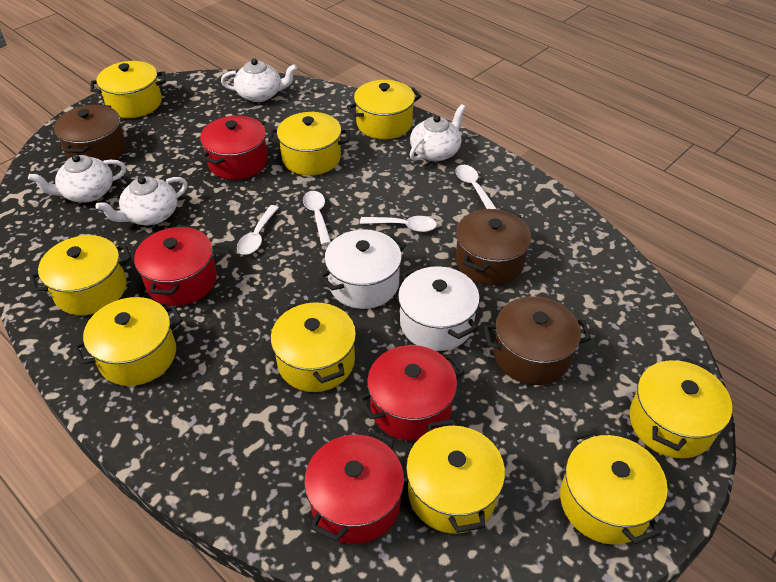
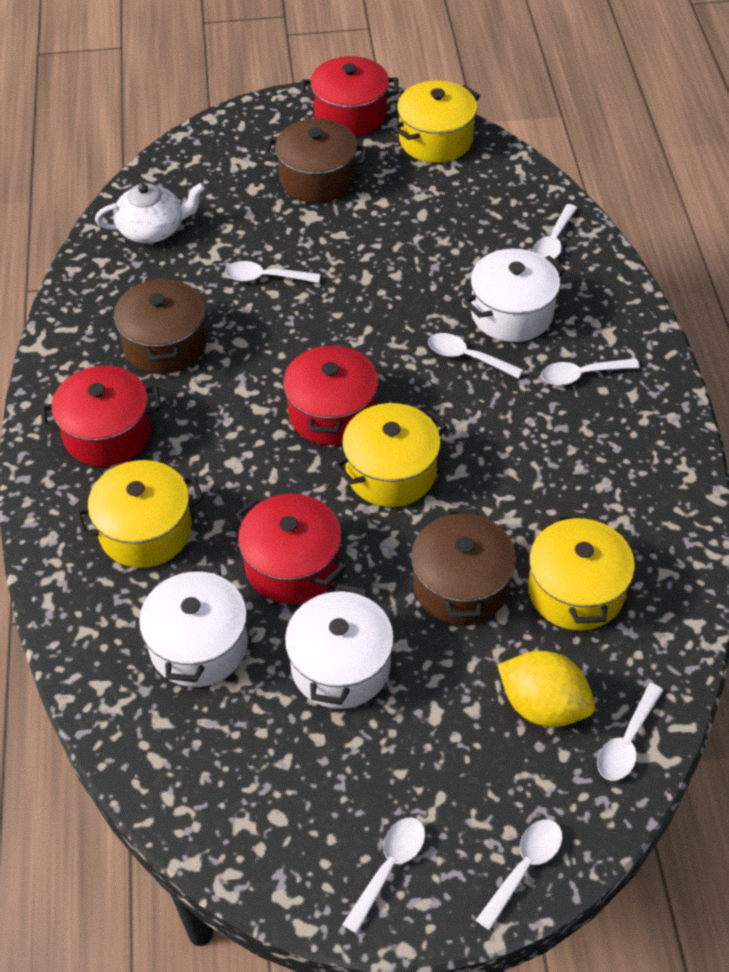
white pot: [319,230,406,309] [398,266,480,351] = 2 -> [139,565,248,687] [285,584,394,709] [463,249,565,342] = 3
white spoon: [237,205,279,255] [303,191,331,245] [360,216,437,232] [455,165,497,209] = 4 -> [225,261,320,283] [342,817,425,934] [428,333,523,379] [476,819,563,931] [533,204,577,259] [541,358,640,386] [597,683,664,781] = 7
white teapot: [28,154,126,202] [96,176,187,225] [221,58,297,102] [410,104,466,161] = 4 -> [95,183,205,243] = 1
yellow lemon: none = 0 -> [497,651,595,727] = 1
yellow pot: [29,235,131,315] [73,297,183,386] [90,61,166,118] [269,112,350,176] [271,300,356,392] [347,80,422,139] [406,419,505,534] [560,429,668,545] [630,358,732,459] = 9 -> [75,460,204,568] [334,403,448,507] [393,81,480,163] [528,513,635,631] = 4

